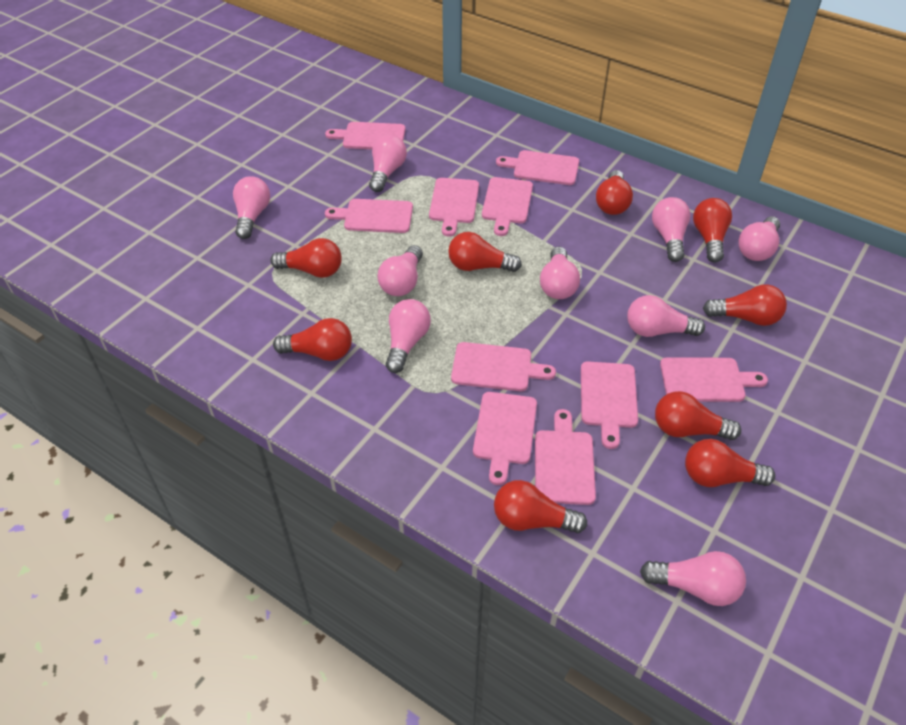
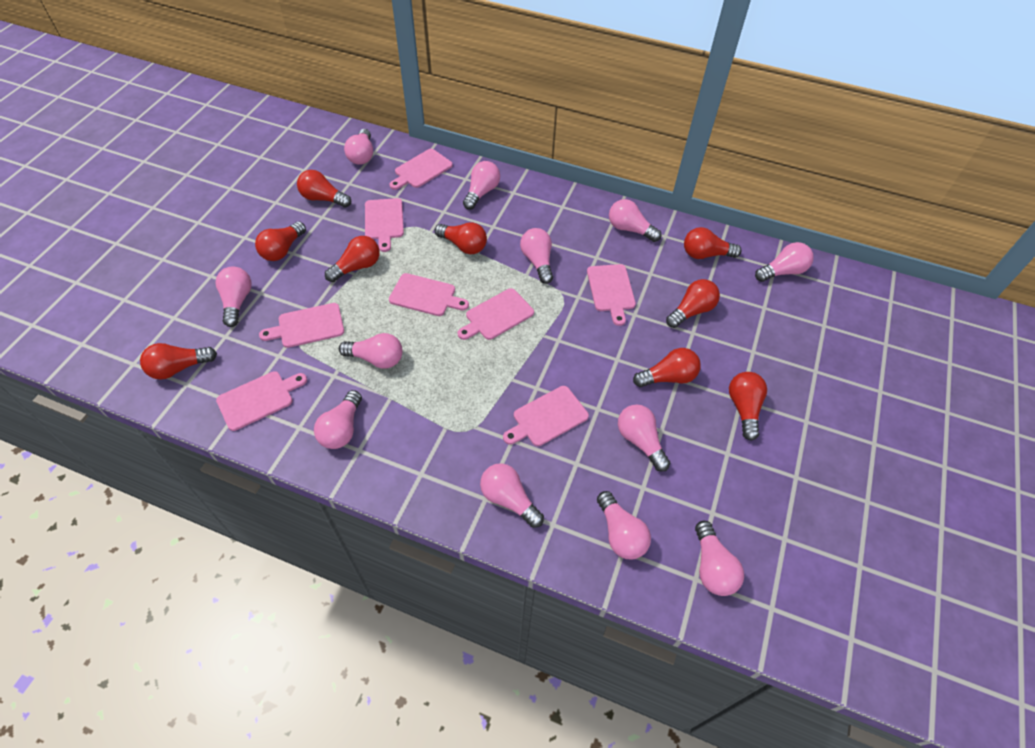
pink cutting board: [325,122,405,150] [325,199,413,233] [429,178,479,237] [451,342,556,391] [473,392,537,485] [482,177,533,236] [496,150,579,185] [535,409,596,505] [581,362,638,449] [660,357,768,402] = 10 -> [216,371,307,431] [259,303,344,348] [365,198,404,252] [389,149,453,190] [389,273,469,316] [458,288,534,340] [503,386,589,446] [587,264,636,326] = 8
pink light bulb: [233,177,270,239] [369,134,407,192] [377,245,423,296] [386,299,431,373] [540,247,580,299] [627,295,705,337] [640,551,746,606] [652,197,691,262] [739,216,780,261] = 9 -> [215,266,251,327] [314,390,362,449] [339,333,402,369] [344,129,373,165] [463,161,500,210] [480,463,544,528] [520,228,553,284] [597,491,651,559] [609,199,662,242] [618,404,670,472] [695,521,744,596] [755,242,814,282] = 12

